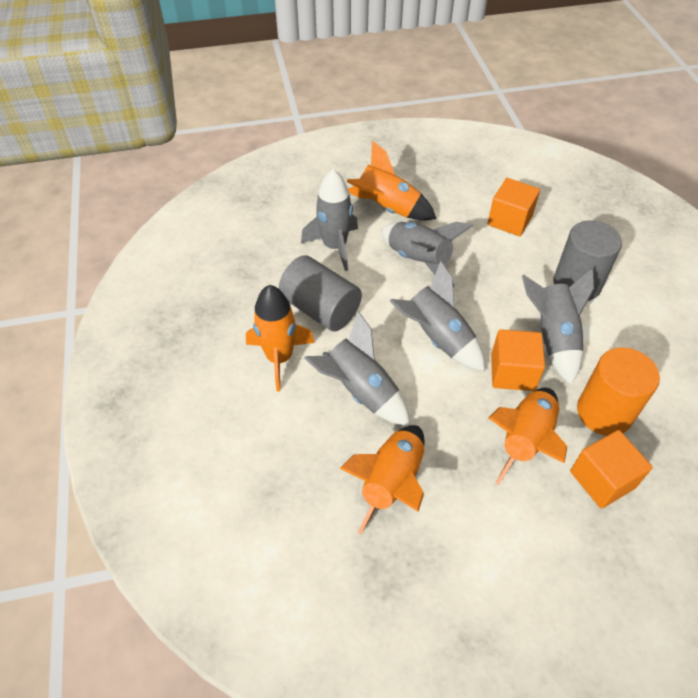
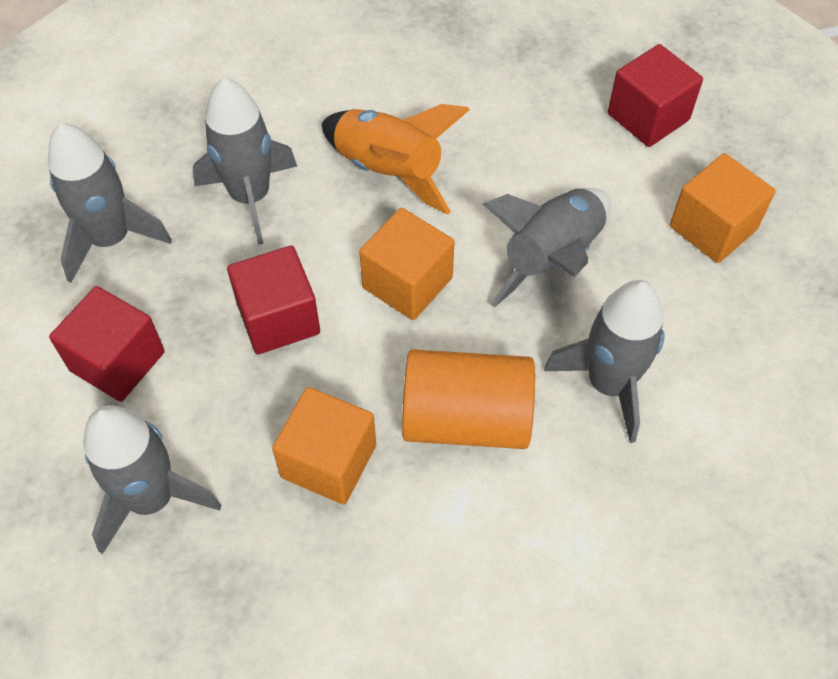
grey cylinder: [279,255,362,331] [553,220,622,301] = 2 -> none = 0
orange rocket: [246,285,315,391] [340,425,424,534] [347,141,436,220] [488,388,567,485] = 4 -> [322,104,470,215] = 1
red cube: none = 0 -> [49,286,165,402] [227,245,320,354] [608,44,703,147] = 3

